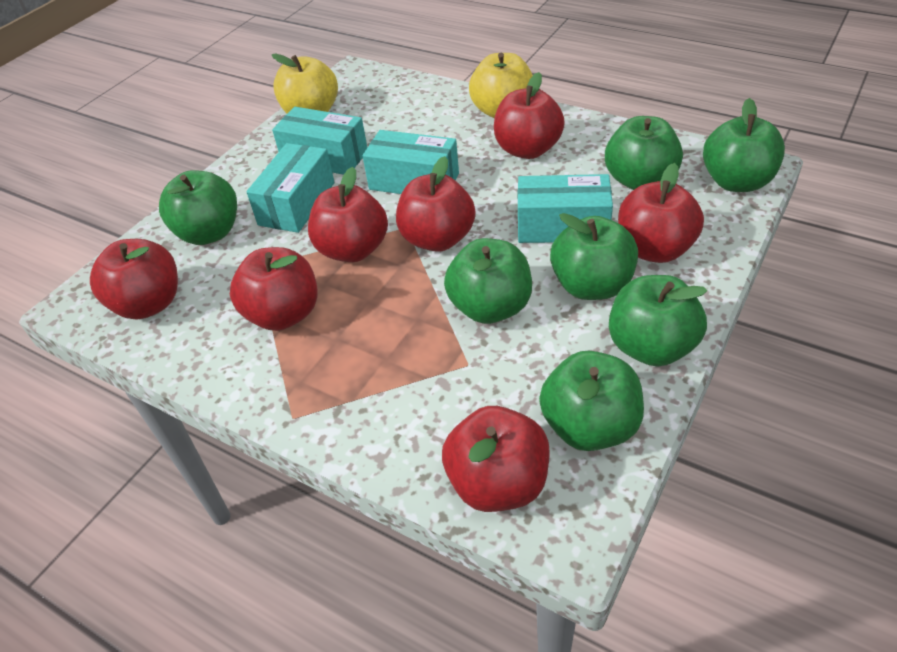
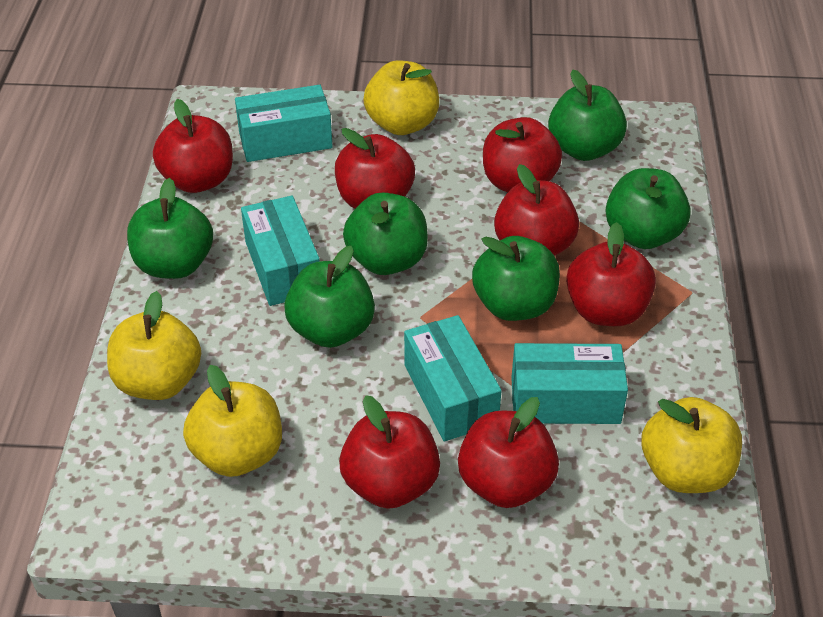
green apple: [159,170,237,245] [444,238,532,324] [539,351,644,451] [550,213,638,300] [605,116,683,190] [609,275,707,366] [703,98,785,192] = 7 -> [127,178,213,279] [284,246,375,348] [343,192,428,275] [472,236,560,321] [548,70,627,161] [605,168,691,249] = 6
yellow apple: [272,53,338,114] [469,53,533,118] = 2 -> [107,291,201,400] [183,365,282,477] [364,60,439,135] [641,397,742,493] = 4

